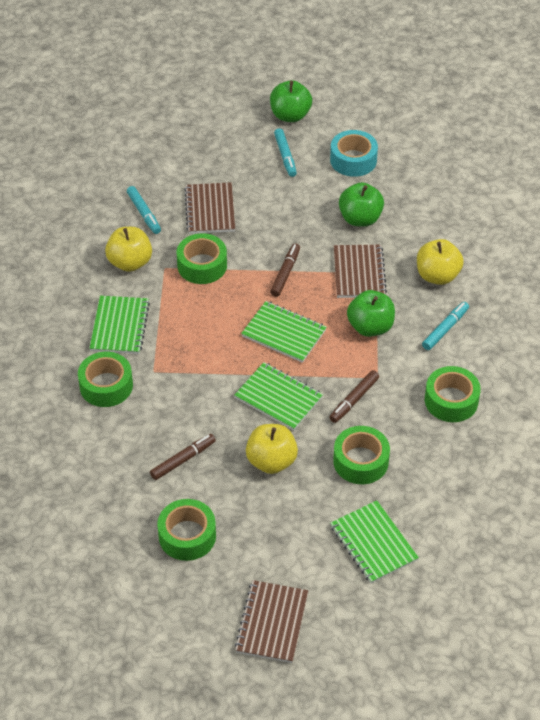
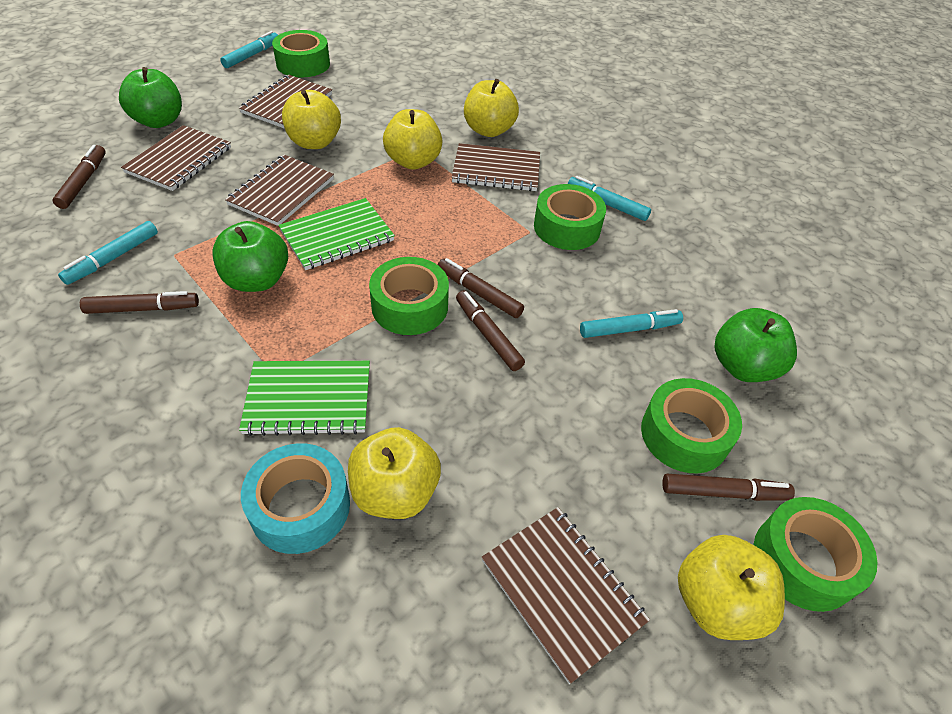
brown marker: [150,434,216,480] [270,243,300,297] [329,370,379,423] = 3 -> [52,145,106,209] [80,291,199,314] [438,258,524,318] [456,290,525,371] [662,474,795,501] = 5
brown notebook: [184,182,235,234] [234,580,308,663] [334,245,387,298] = 3 -> [121,125,231,191] [225,155,334,226] [239,75,332,129] [452,143,540,191] [481,507,650,684] = 5
green notebook: [89,296,150,354] [234,362,323,431] [241,301,327,363] [330,500,419,583] = 4 -> [239,361,370,436] [278,198,395,270] = 2
turquoise marker: [127,186,161,234] [274,128,297,177] [422,302,469,350] = 3 -> [58,221,158,285] [220,31,278,68] [568,176,651,221] [580,309,683,338] = 4
yellow apple: [105,227,152,272] [246,424,298,474] [417,239,464,285] = 3 -> [282,90,341,149] [348,427,441,519] [383,109,442,170] [464,79,519,137] [678,535,785,640] = 5

